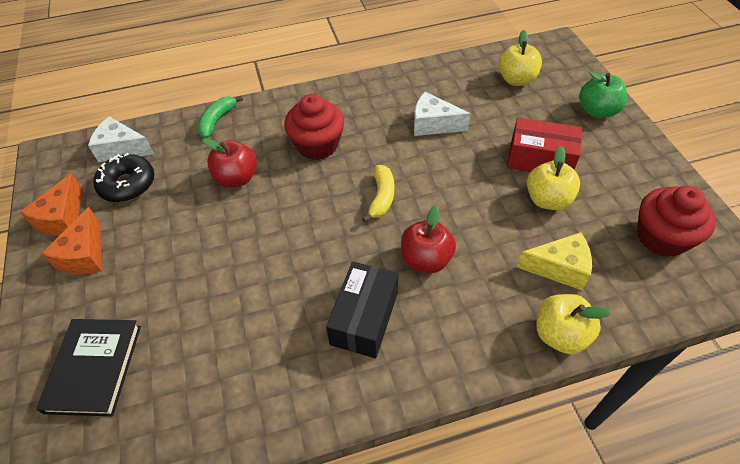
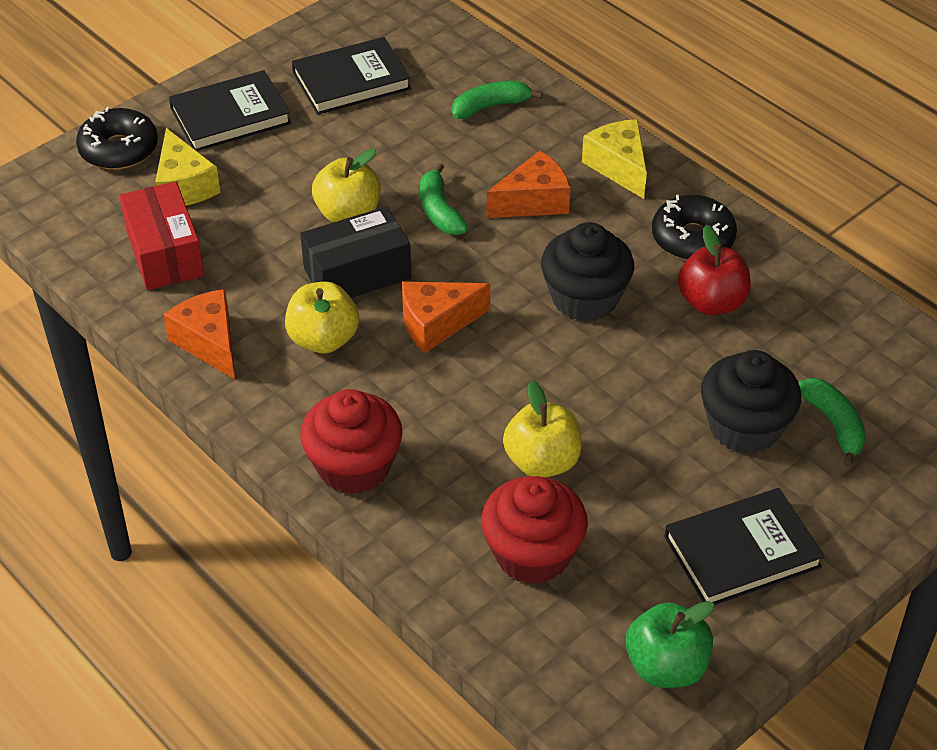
black book: [36,319,141,417] = 1 -> [169,70,291,151] [292,37,411,115] [664,488,825,605] = 3
black cupcake: none = 0 -> [541,222,634,322] [701,350,801,454] = 2
black donut: [93,153,154,202] = 1 -> [76,107,158,170] [652,195,737,260] = 2
green banana: [197,96,243,138] = 1 -> [420,163,468,235] [452,81,543,119] [798,378,866,467] = 3
orange cheese: [20,173,83,236] [41,207,102,274] = 2 -> [163,289,235,379] [402,282,490,353] [486,150,570,218] = 3
red apple: [202,138,257,187] [401,205,456,273] = 2 -> [678,225,751,316] = 1
white cheese: [88,117,154,162] [414,92,471,136] = 2 -> none = 0
yellow banana: [362,165,394,222] = 1 -> none = 0
yellow cheese: [517,232,592,290] = 1 -> [155,128,221,206] [582,119,647,199] = 2

